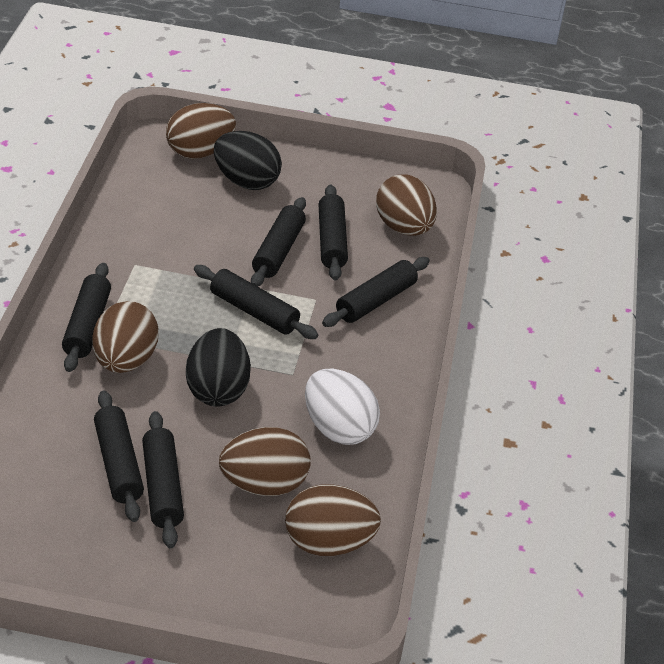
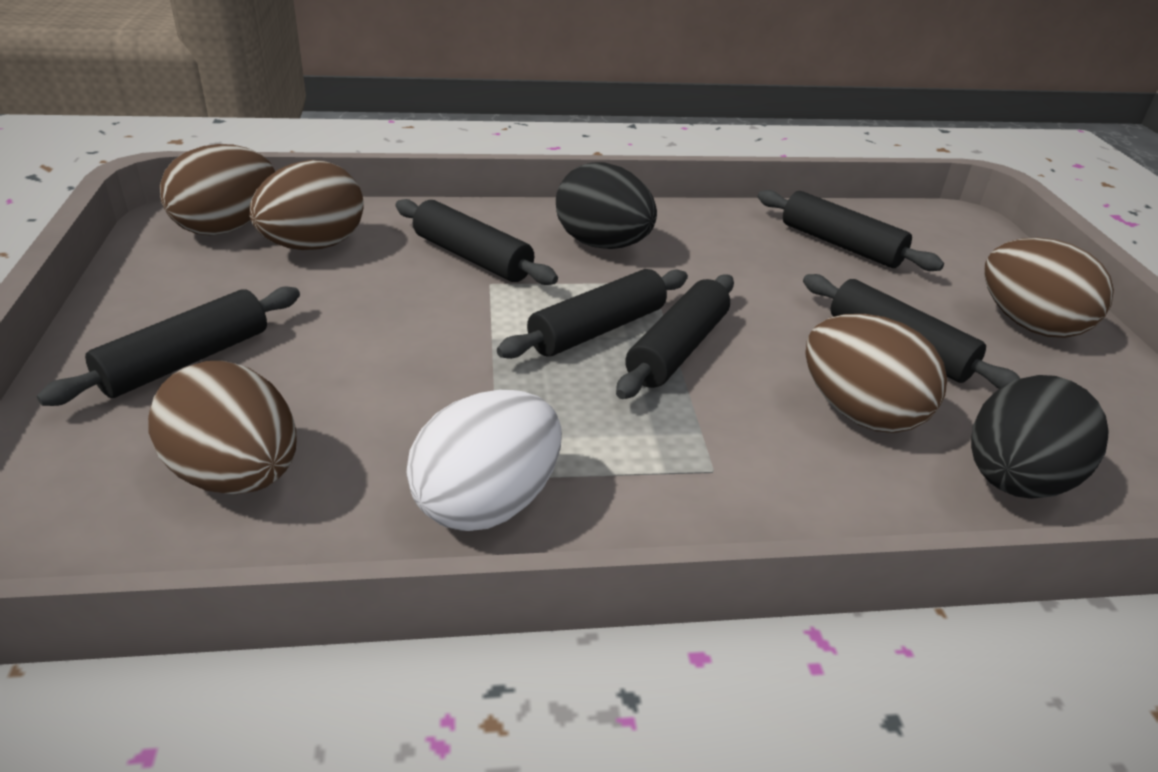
black rolling pin: [62,263,111,372] [94,390,144,522] [142,411,184,548] [194,265,318,339] [251,197,306,287] [318,185,348,281] [322,257,430,327] = 7 -> [37,286,300,406] [395,199,558,285] [497,269,688,359] [616,274,734,399] [758,190,944,271] [803,274,1020,389] = 6

